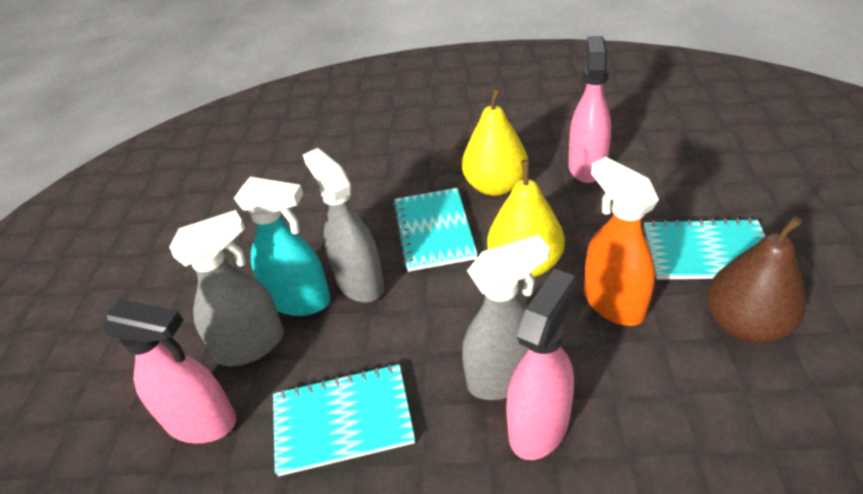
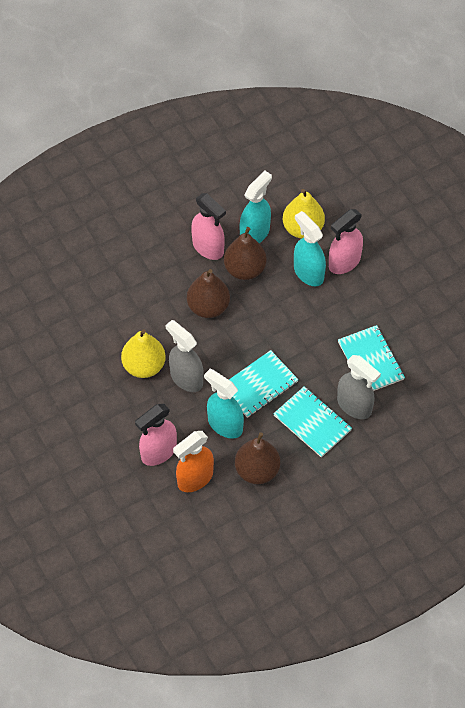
brown pear: [707,216,806,343] = 1 -> [187,269,230,318] [224,227,267,280] [235,432,280,484] = 3
grey spray bottle: [169,210,284,366] [303,148,384,302] [462,235,550,400] = 3 -> [166,320,204,392] [337,355,381,419] = 2
turquoise spray bottle: [234,177,331,316] = 1 -> [204,369,244,439] [240,171,272,243] [294,211,326,286] = 3

